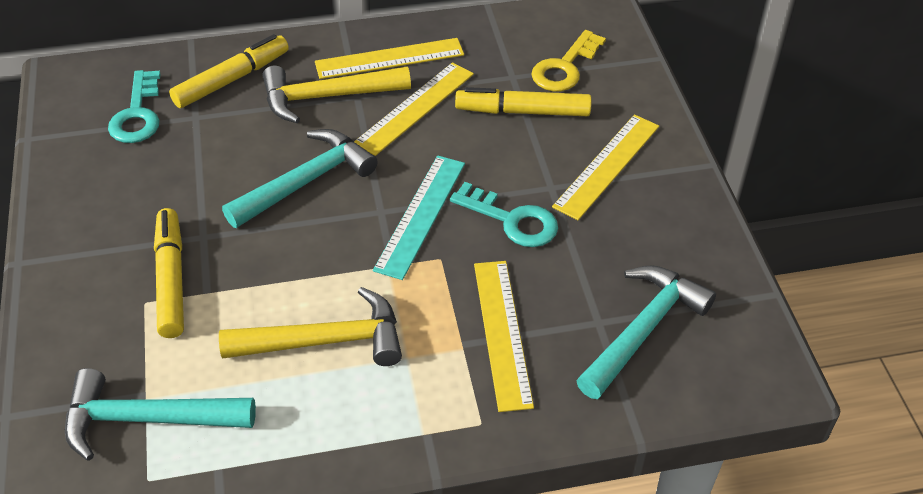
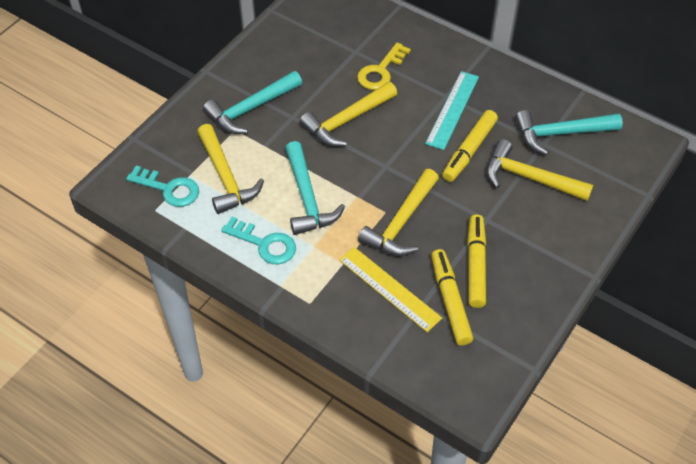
yellow hammer: [219,287,402,366] [263,66,411,123] = 2 -> [197,124,264,214] [300,82,397,147] [358,169,439,256] [486,139,593,201] = 4
yellow ruler: [315,38,464,79] [354,62,474,156] [474,261,534,412] [552,114,659,220] = 4 -> [339,247,442,332] = 1

